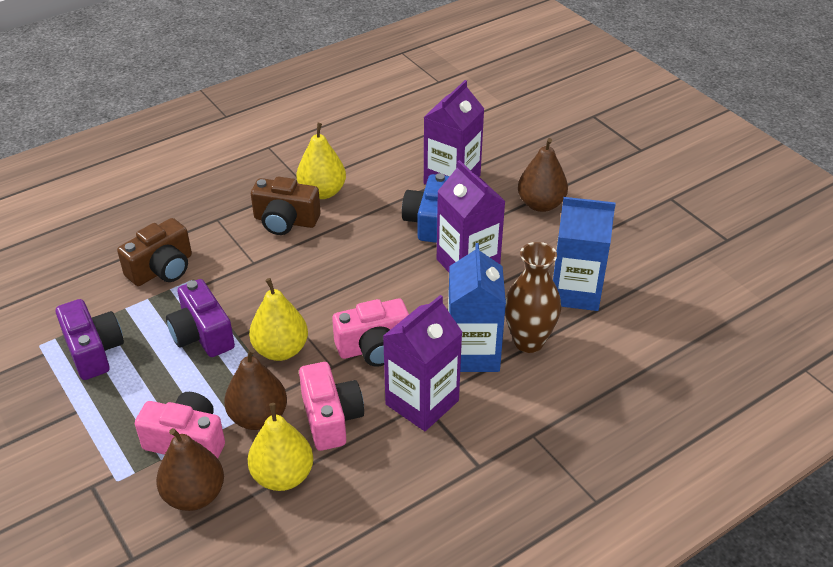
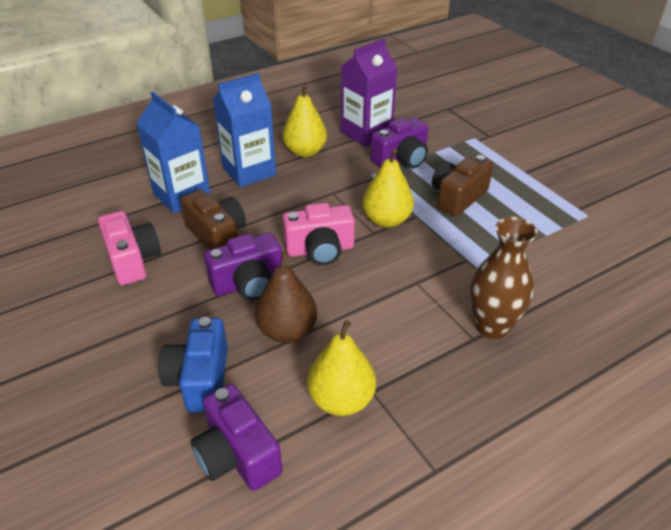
brown pear: [156,428,224,511] [224,348,287,430] [518,138,568,212] = 3 -> [255,252,317,343] = 1
pink camera: [135,392,225,459] [299,362,364,451] [332,299,409,367] = 3 -> [98,211,161,285] [283,203,355,265] = 2
purple camera: [56,299,124,380] [166,279,235,357] = 2 -> [191,384,282,491] [204,233,282,300] [371,117,428,168] = 3
purple carton: [383,295,462,431] [424,80,484,185] [437,160,506,272] = 3 -> [341,39,397,147] = 1

